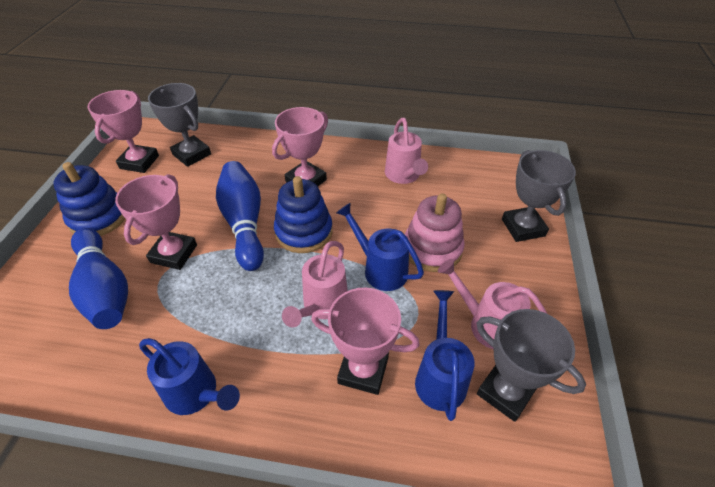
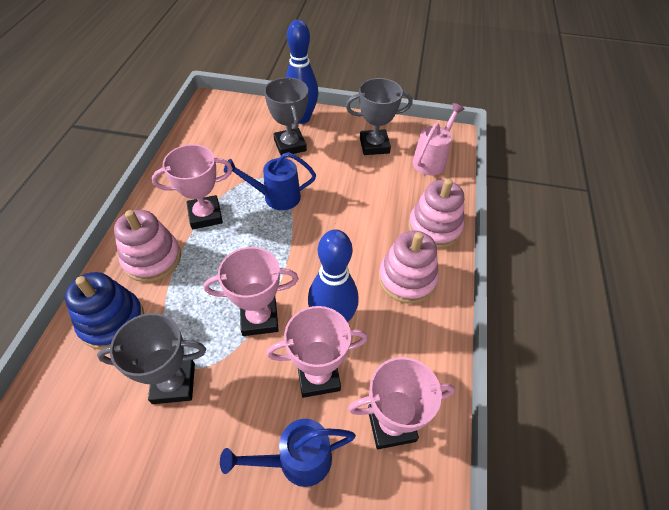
blue stacking toy: [53,162,125,236] [274,176,333,253] = 2 -> [65,272,144,350] = 1
blue watering can: [139,338,240,415] [336,203,424,291] [415,290,475,421] = 3 -> [220,419,356,487] [224,152,316,210] = 2
pink stacking toy: [405,193,464,272] = 1 -> [114,210,181,282] [378,230,439,304] [408,179,464,248] = 3
pink watering can: [282,241,348,327] [385,118,428,184] [438,259,547,349] = 3 -> [413,103,465,175] = 1

